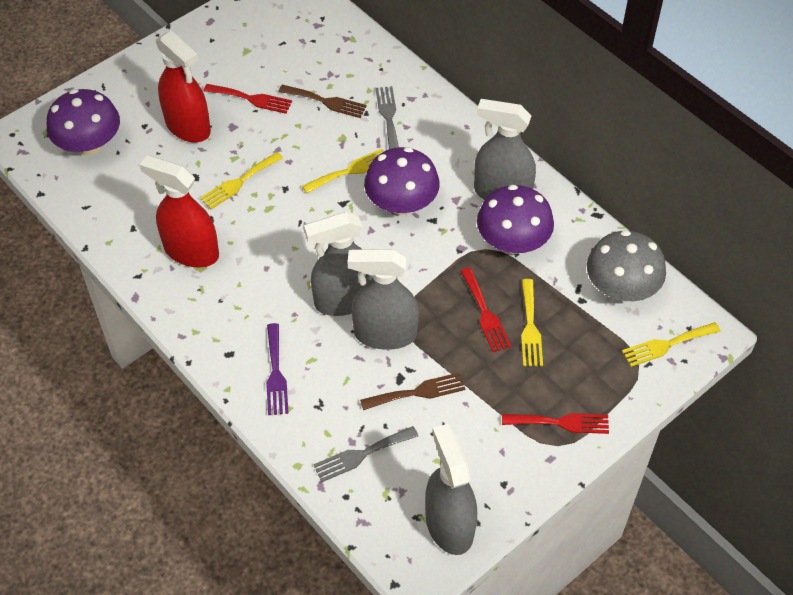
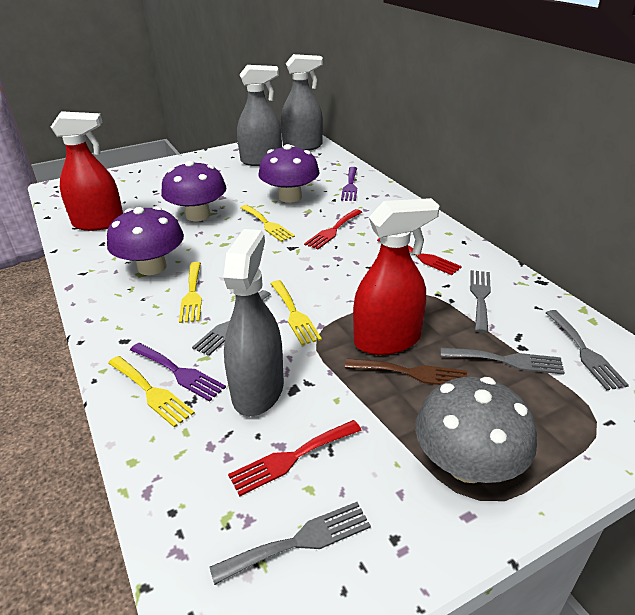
brown fork: [279,85,367,118] [360,372,466,410] = 2 -> [345,358,467,385] = 1
grey fork: [313,426,418,482] [375,86,399,149] = 2 -> [192,290,271,356] [209,502,371,585] [441,348,565,375] [470,270,491,333] [546,310,629,390] = 5
grey spray bottle: [304,212,372,316] [348,249,419,350] [425,424,477,555] [474,99,536,200] = 4 -> [223,229,284,416] [237,65,282,166] [281,54,323,150] = 3
purple fork: [266,323,289,415] = 1 -> [130,343,226,402] [341,167,357,201] = 2

